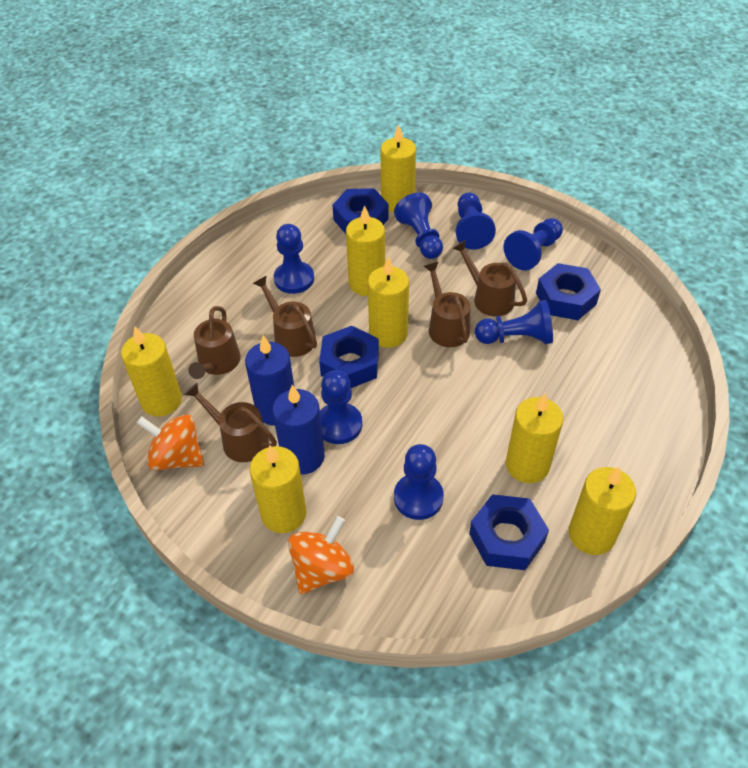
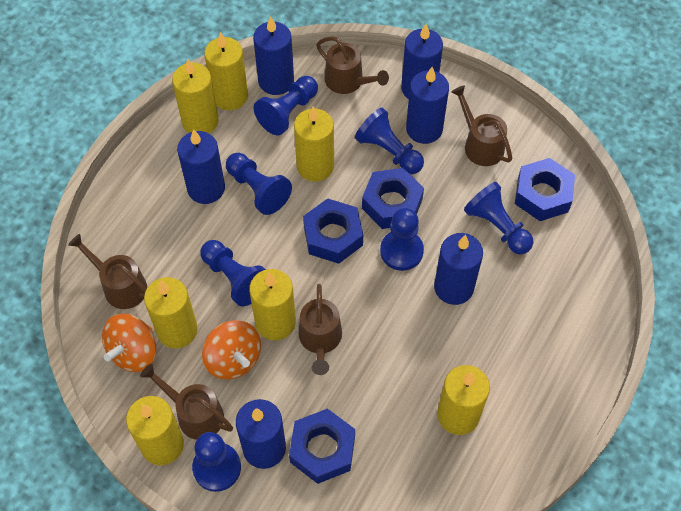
blue candle: [245,335,294,426] [272,385,325,475] = 2 -> [177,129,225,204] [236,399,286,469] [253,16,294,95] [401,24,443,99] [406,67,449,144] [434,233,483,305] = 6

